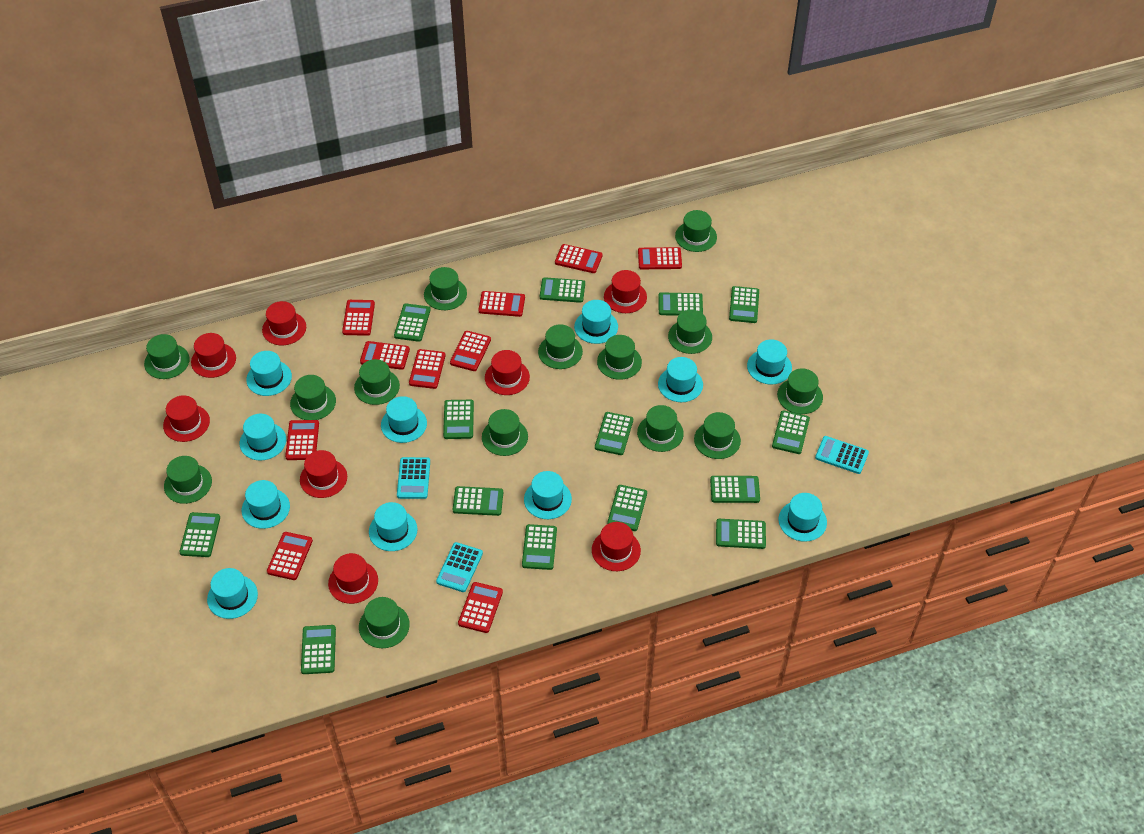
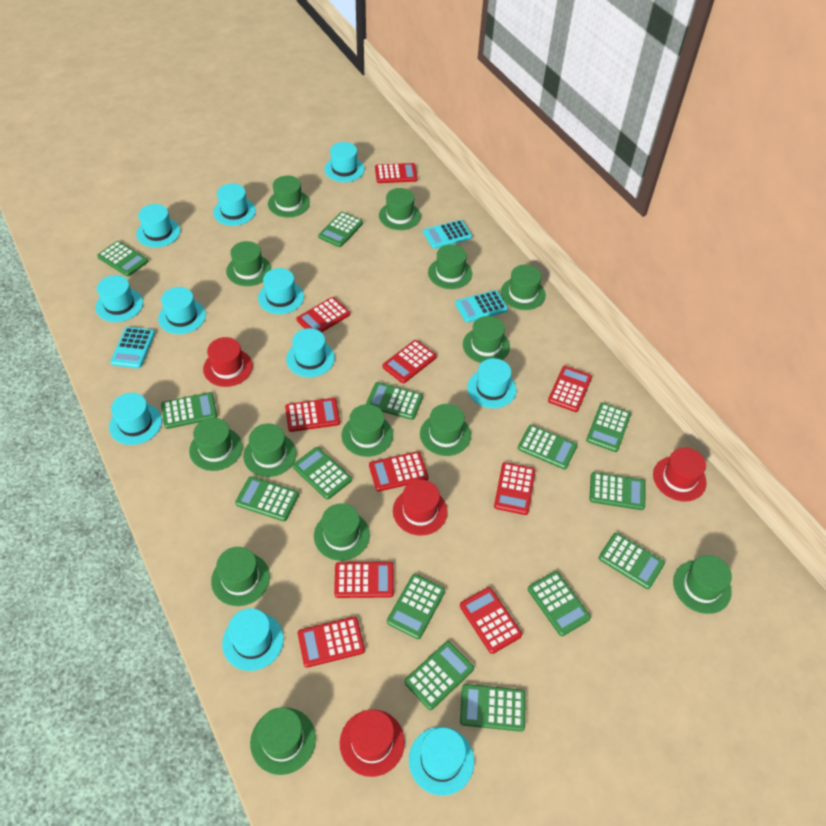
red hat: [163,395,210,442] [191,333,236,378] [262,301,306,345] [300,450,347,498] [328,553,378,604] [485,350,530,395] [592,522,641,571] [604,270,647,313] = 8 -> [203,337,253,387] [340,709,405,777] [393,480,448,536] [653,448,707,502] = 4

